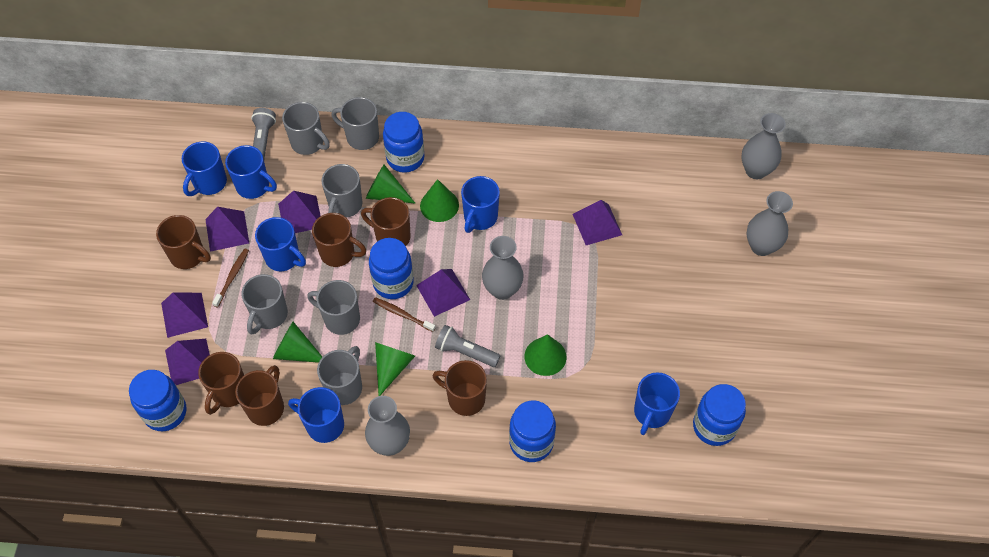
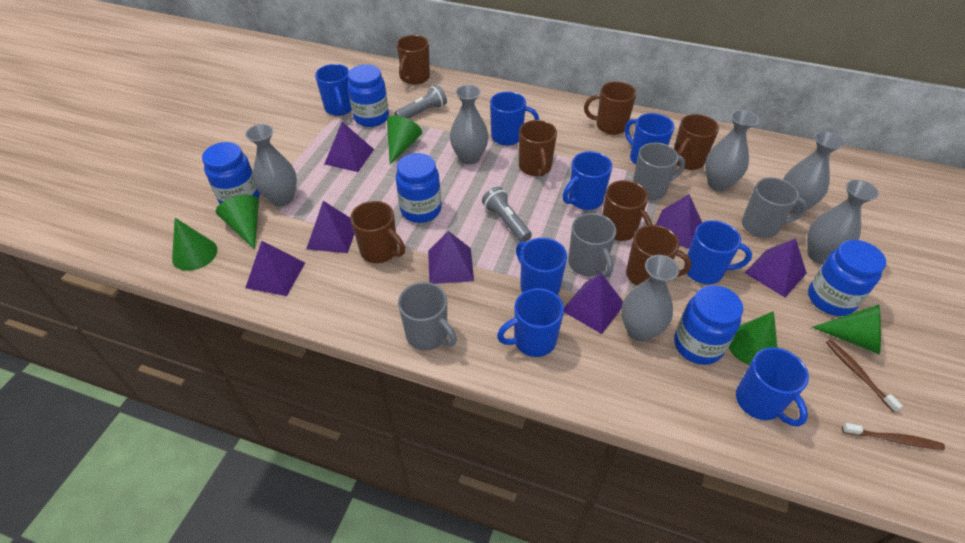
blue mug: [182,142,227,196] [225,145,277,199] [255,217,306,271] [288,387,344,443] [461,176,500,233] [634,373,680,435] = 6 -> [315,64,352,116] [490,92,539,146] [497,288,564,357] [516,238,567,295] [563,151,612,210] [625,113,674,165] [684,220,752,284] [736,347,809,427] = 8
brown mug: [156,215,211,269] [198,352,244,415] [235,365,284,426] [312,213,366,267] [361,197,411,246] [433,360,487,416] = 6 -> [350,201,405,263] [397,35,430,85] [519,120,557,176] [584,81,636,135] [602,180,652,241] [626,225,691,286] [674,114,719,170] = 7
grey mug: [241,274,288,335] [282,102,330,155] [307,280,360,335] [317,346,362,405] [321,164,362,218] [332,97,379,150] = 6 -> [398,282,457,350] [568,213,616,278] [633,142,685,200] [742,177,807,238] = 4
grey vase: [365,396,410,456] [482,236,524,300] [741,113,786,179] [746,191,793,256] = 4 -> [245,124,297,206] [450,85,489,165] [621,255,680,342] [705,110,759,191] [783,131,845,214] [807,180,879,264] = 6
purple pyramid: [161,292,208,338] [165,339,210,385] [205,207,249,252] [278,190,321,233] [416,269,470,317] [573,200,622,245] = 6 -> [245,241,305,296] [306,201,354,253] [324,122,374,172] [428,231,474,284] [564,273,623,334] [656,194,702,249] [744,238,807,297] = 7

